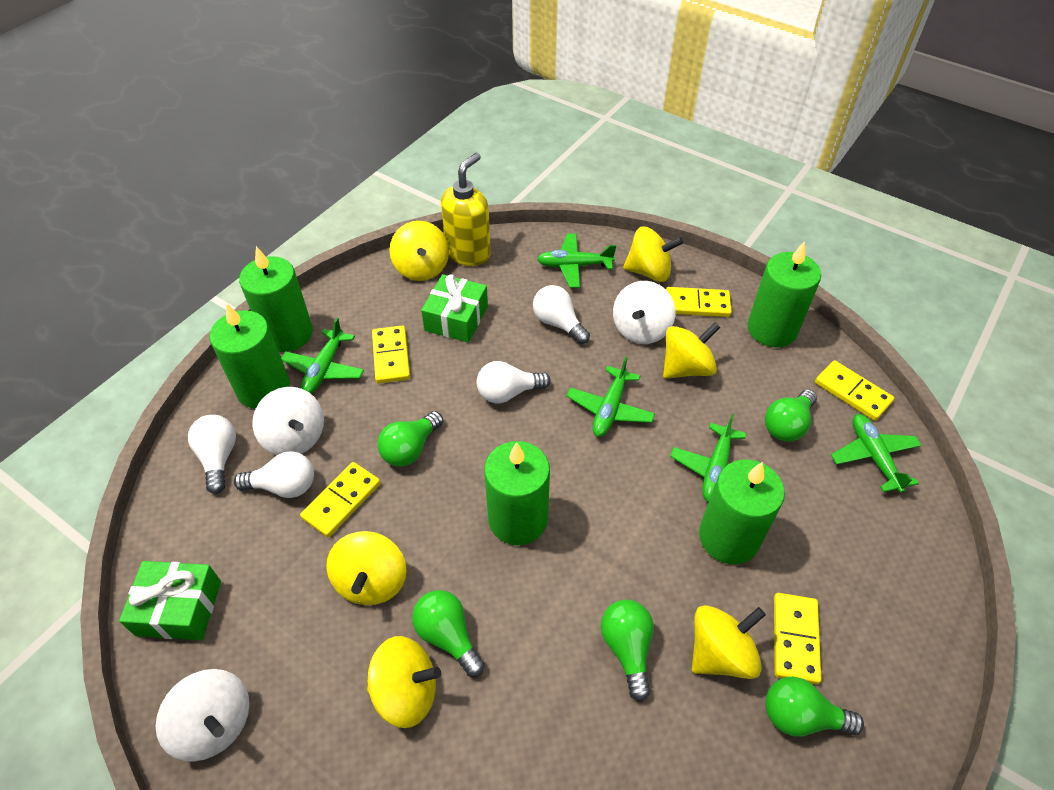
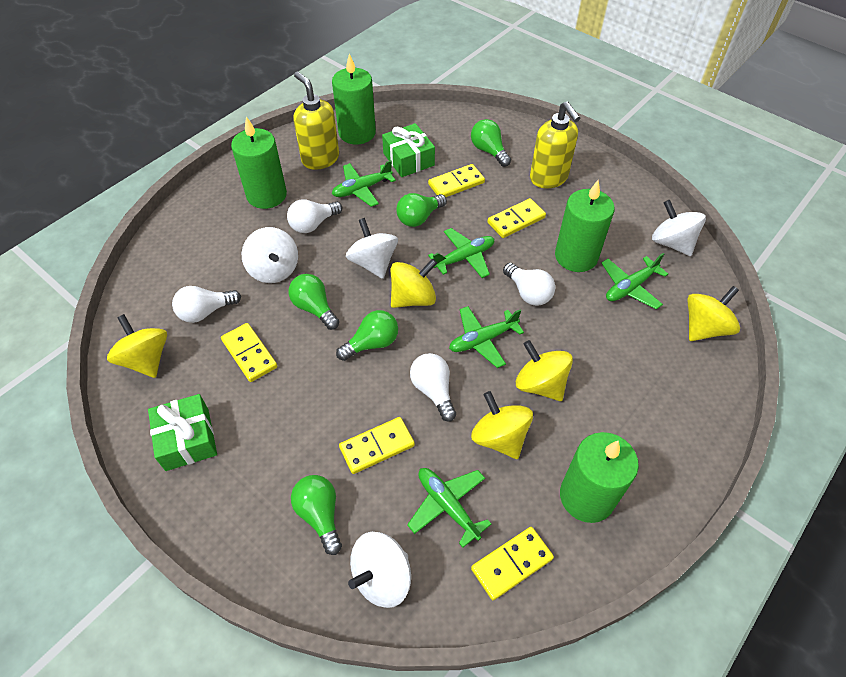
green candle: [209,303,290,409] [239,246,313,352] [484,441,550,545] [699,460,785,564] [747,241,821,347] = 5 -> [231,117,287,209] [332,54,376,144] [555,180,615,272] [560,432,639,523] = 4
white spinning top: [155,669,250,762] [253,387,324,455] [613,281,675,344] = 3 -> [242,227,298,283] [346,218,398,279] [348,532,411,608] [652,200,706,256] = 4
yellow soap dispenser: [441,153,491,266] = 1 -> [293,72,339,170] [530,101,580,188] = 2
yellow spinning top: [326,531,406,605] [367,636,441,728] [390,221,449,281] [623,227,683,282] [663,322,720,379] [692,605,766,679] = 6 -> [107,314,167,378] [391,259,437,308] [471,391,533,459] [516,340,573,401] [687,286,740,341] = 5

